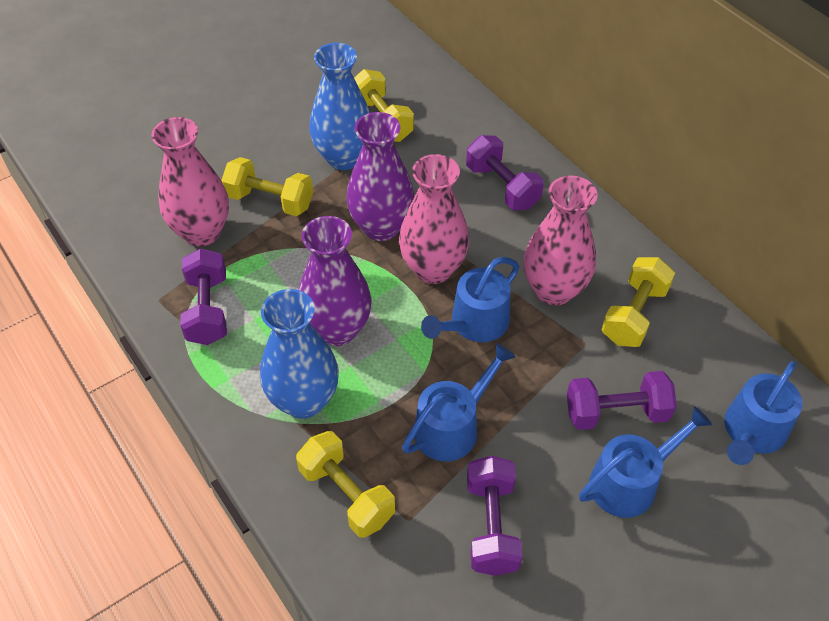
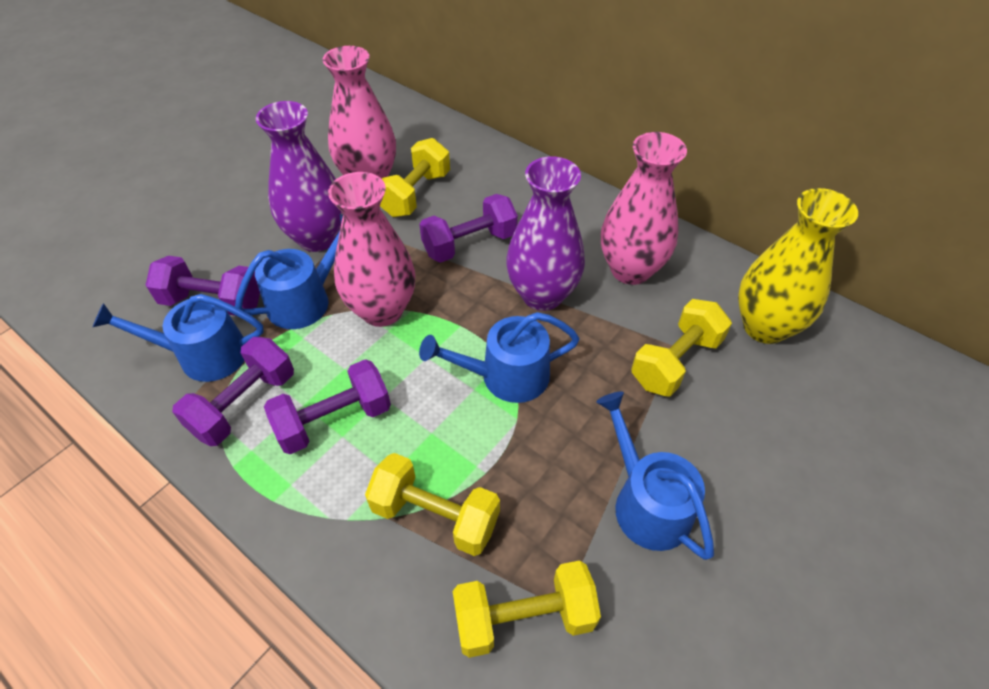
blue vase: [260,289,339,419] [309,43,370,170] = 2 -> none = 0
yellow vase: none = 0 -> [738,188,858,344] = 1

